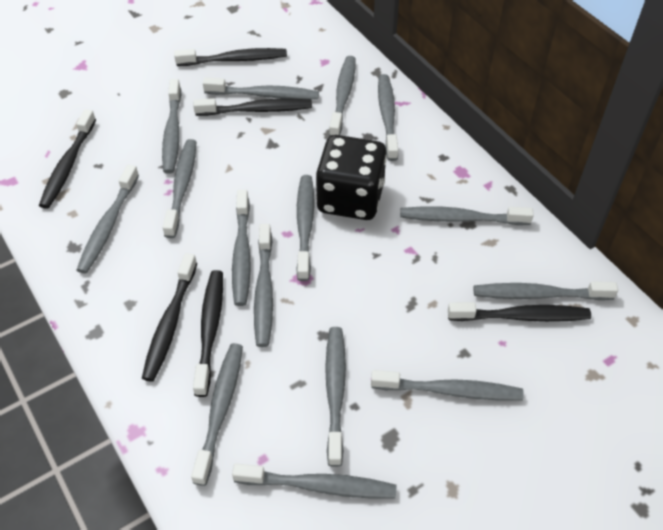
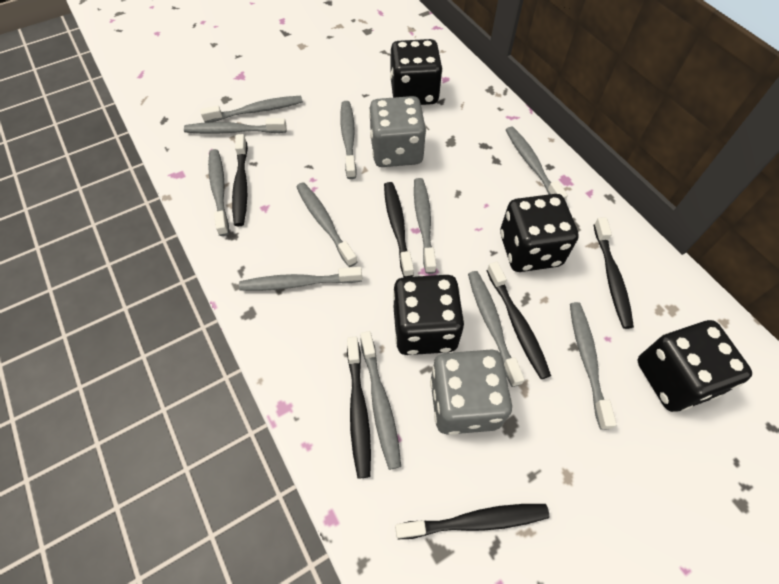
black dice: [316,135,387,220] = 1 -> [390,39,442,105] [393,275,464,355] [500,194,579,272] [638,320,752,412] = 4
grey dice: none = 0 -> [369,96,426,167] [430,349,512,435] = 2
grey toothbrush: [77,165,139,274] [162,79,181,174] [163,139,196,238] [191,343,243,486] [203,77,319,100] [232,190,251,306] [232,463,396,499] [254,224,273,347] [296,175,314,281] [325,327,346,467] [329,56,356,136] [371,370,524,401] [378,74,398,161] [400,206,534,225] [474,281,618,300] = 15 -> [184,118,287,134] [200,96,303,123] [208,149,229,236] [239,267,362,291] [296,182,357,267] [340,101,357,179] [360,331,401,470] [414,178,436,274] [468,271,525,387] [506,126,568,201] [570,302,617,430] = 11

